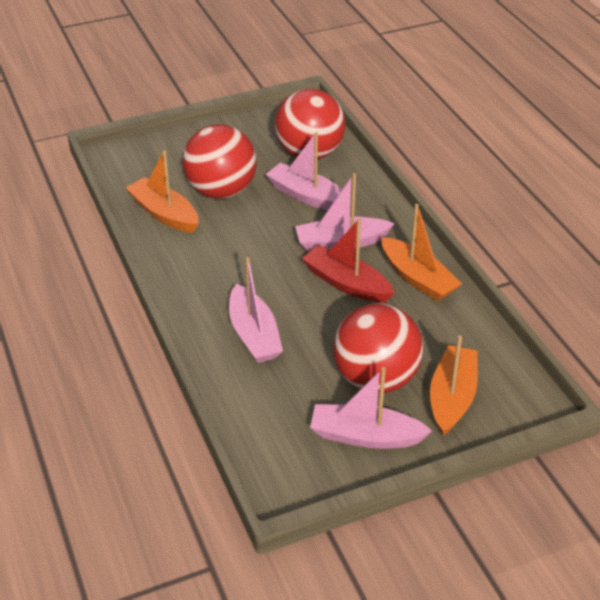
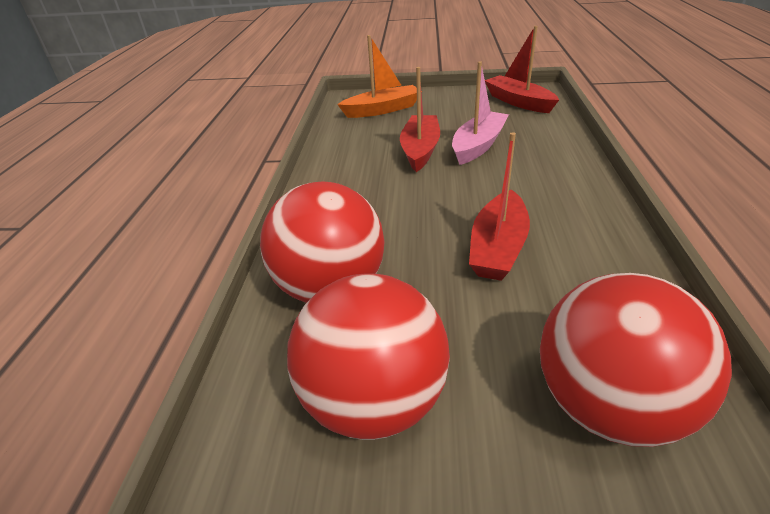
orange boat: [126,150,199,233] [381,204,462,301] [430,335,478,436] = 3 -> [337,35,422,118] = 1
pink boat: [229,257,283,363] [266,132,342,210] [295,173,395,252] [310,367,432,449] = 4 -> [452,61,509,165] = 1
red boat: [302,219,395,303] = 1 -> [400,67,440,172] [469,132,530,281] [485,26,559,113] = 3

